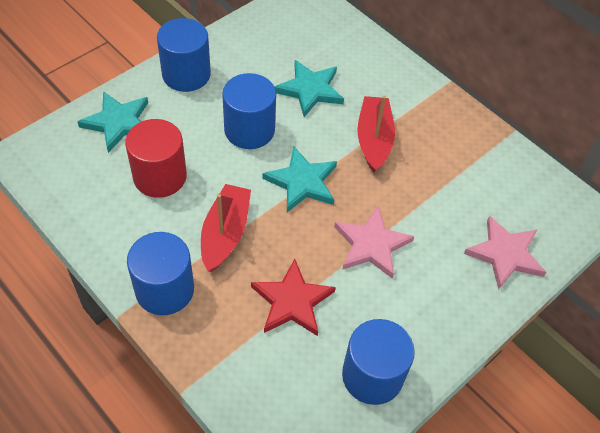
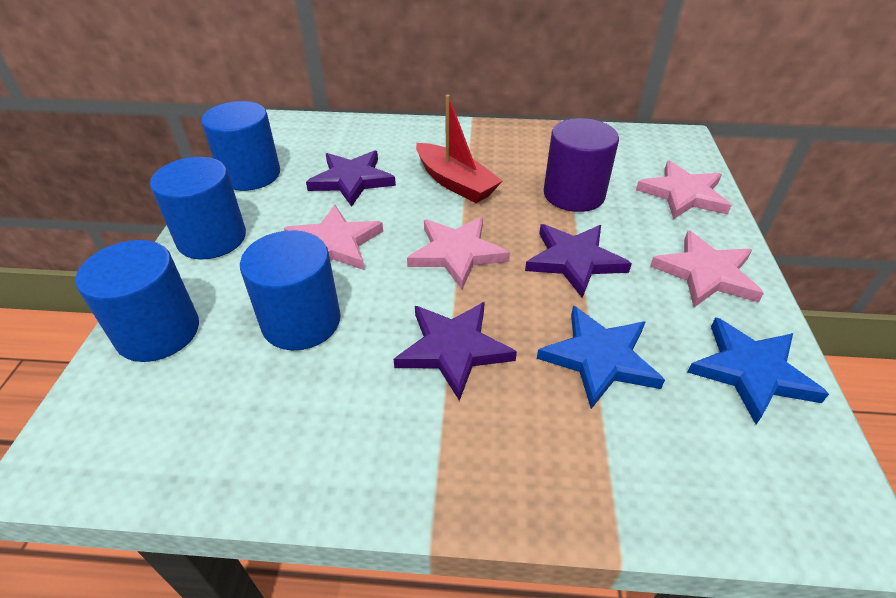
blue star: none = 0 -> [537,306,665,409] [687,317,829,424] = 2
pink star: [334,206,414,279] [464,216,546,290] = 2 -> [284,205,383,270] [407,217,510,289] [636,161,732,219] [650,230,764,307] = 4
purple cylinder: none = 0 -> [544,118,619,212] = 1
purple star: none = 0 -> [306,150,396,207] [394,302,517,401] [525,224,632,298] = 3
red boat: [201,184,251,272] [357,96,395,173] = 2 -> [416,94,502,203] = 1
red cylinder: [125,119,187,198] = 1 -> none = 0
red star: [251,259,336,336] = 1 -> none = 0
turquoise star: [77,91,148,153] [262,147,337,212] [274,60,344,117] = 3 -> none = 0

